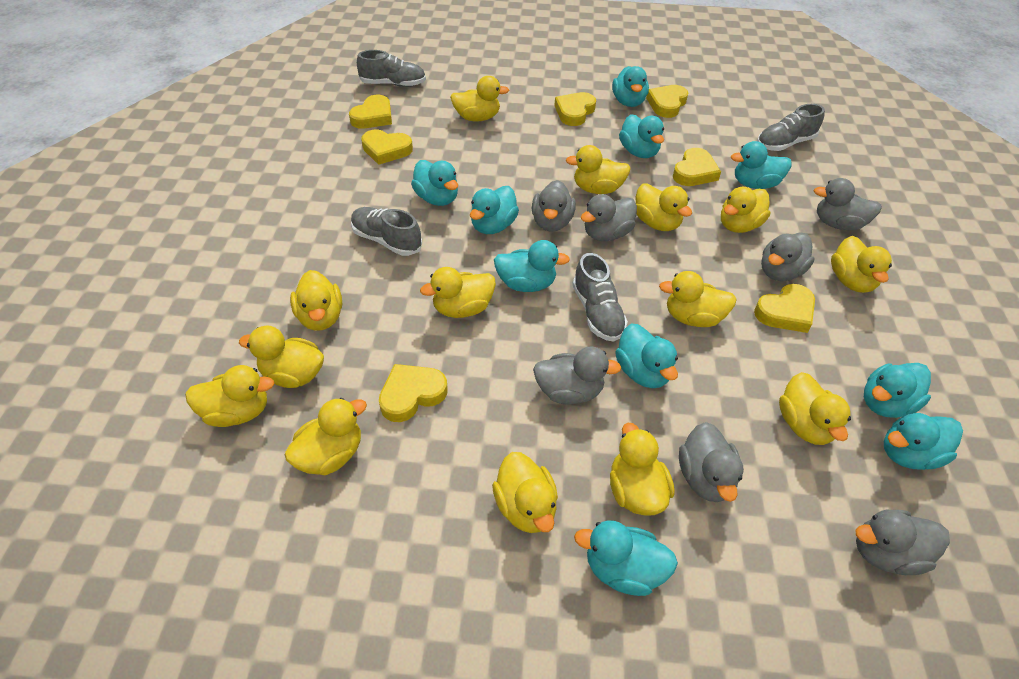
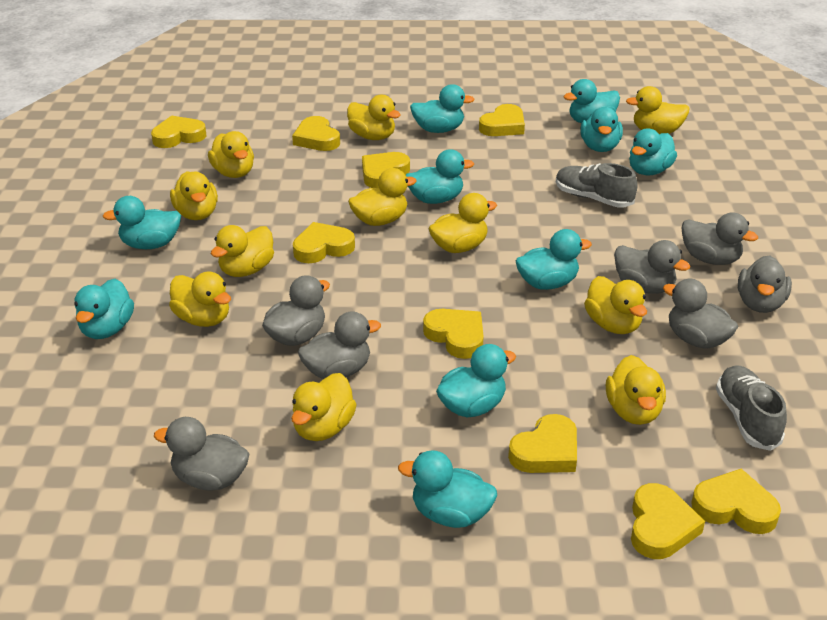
grey shoe: [351,207,422,256] [357,50,426,87] [572,253,628,342] [757,104,825,151] = 4 -> [556,163,638,208] [716,365,787,451] = 2
yellow duck: [185,365,275,427] [239,326,324,388] [285,398,367,475] [290,270,342,331] [420,267,496,318] [450,76,509,122] [492,452,558,533] [566,145,631,194] [610,423,674,516] [635,183,692,231] [659,271,737,327] [721,187,770,233] [779,372,851,445] [831,236,892,293] = 14 -> [169,272,231,327] [170,171,218,220] [208,131,254,178] [211,225,274,277] [291,373,357,441] [347,95,400,140] [348,168,417,226] [429,193,497,253] [584,276,647,334] [606,355,666,425] [626,86,690,134] = 11
yellow heart: [349,95,392,129] [361,130,413,165] [379,364,448,422] [554,92,596,126] [646,85,688,118] [673,148,721,186] [754,284,815,333] = 7 -> [151,116,207,148] [292,116,340,151] [293,222,355,263] [362,152,410,188] [423,309,484,359] [479,104,525,136] [508,414,577,473] [631,483,705,559] [691,469,781,534] = 9

